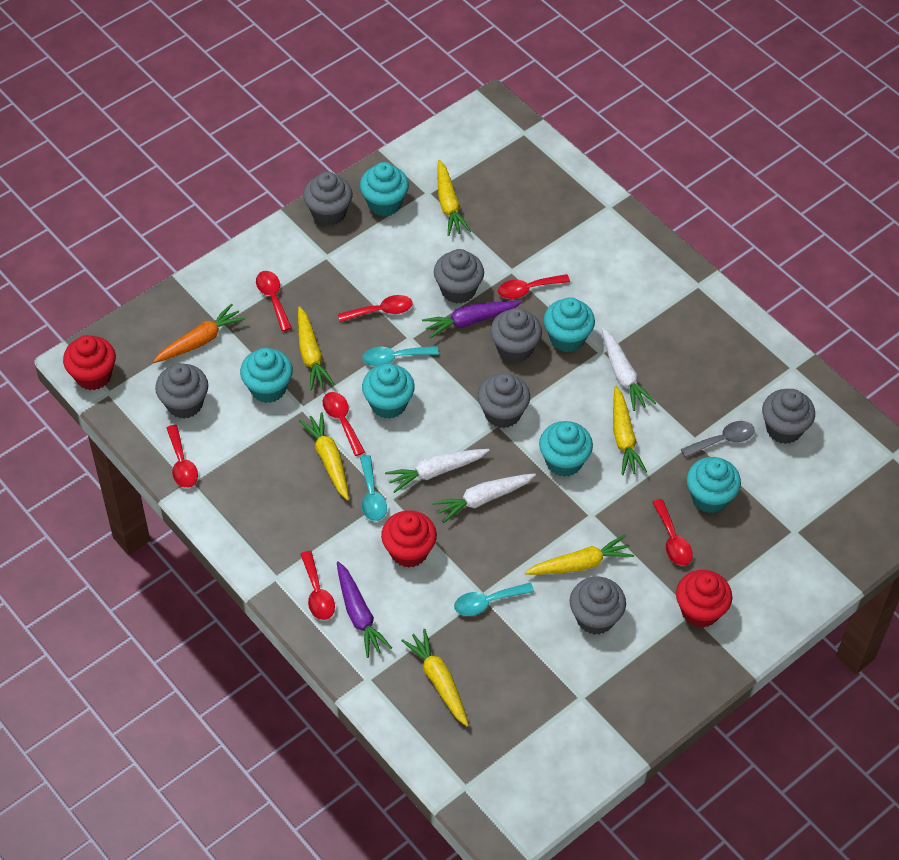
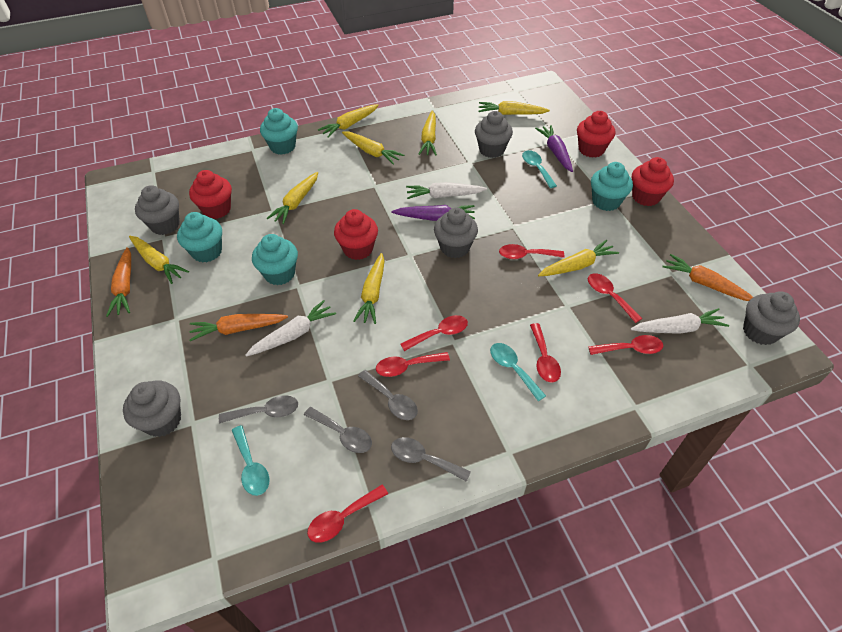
grey cupcake: [155,363,208,419] [303,172,353,226] [434,249,484,304] [478,373,530,428] [490,308,542,363] [570,577,626,635] [762,389,815,444] = 7 -> [123,381,181,437] [135,185,180,235] [434,207,478,258] [475,111,513,158] [743,291,800,345] = 5
grey spoon: [681,421,755,458] = 1 -> [219,395,298,423] [304,407,372,453] [358,370,418,420] [391,437,471,482] = 4
orange carrot: [153,304,246,363] = 1 -> [106,247,131,317] [189,314,288,341] [662,254,753,301] = 3
red cupcake: [63,335,116,390] [381,510,437,568] [676,570,732,628] = 3 -> [189,170,232,219] [334,209,378,260] [577,111,615,158] [632,157,674,206] = 4
turquoise cupcake: [240,348,293,403] [360,162,409,216] [362,364,415,419] [539,421,593,477] [544,297,595,352] [687,457,741,513] = 6 -> [177,212,222,262] [252,234,298,285] [260,108,298,155] [591,162,633,211] = 4
yellow carrot: [298,306,335,390] [299,412,349,501] [401,629,469,727] [437,160,471,236] [525,535,634,575] [613,386,647,475] = 6 -> [129,236,189,284] [267,172,318,224] [318,104,379,138] [342,131,404,165] [353,253,384,324] [419,110,437,155] [478,101,550,115] [538,240,619,276] = 8

